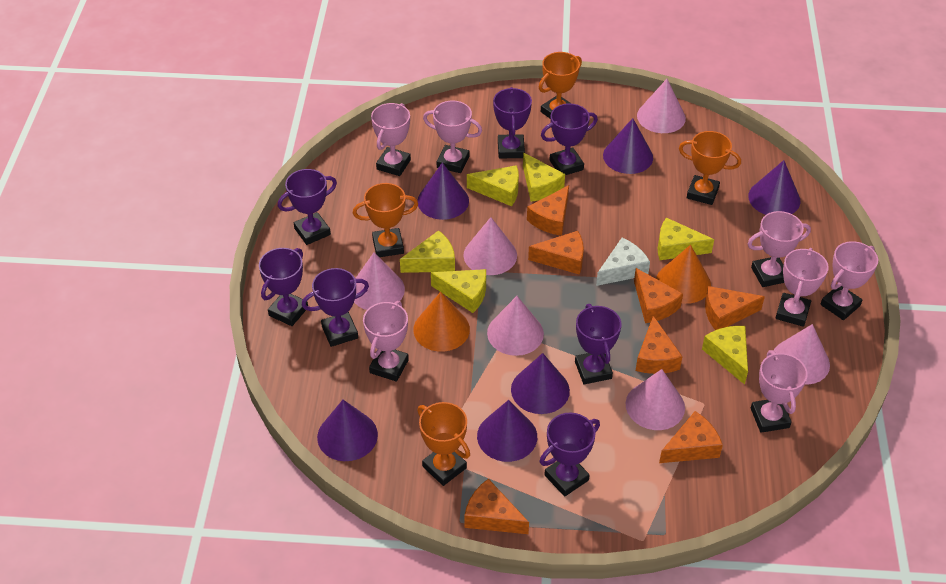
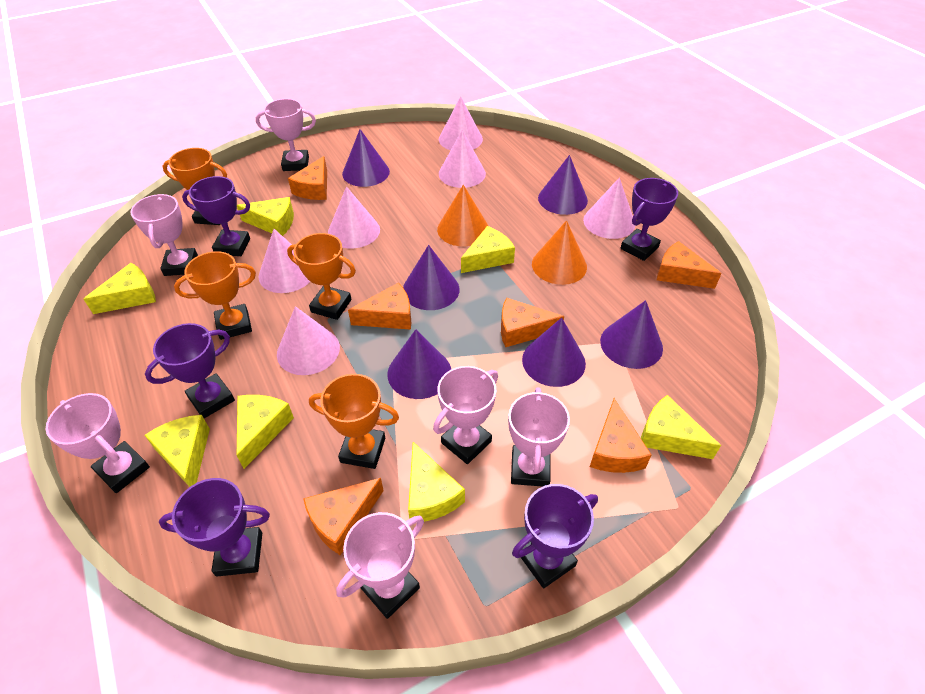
orange cheese: [464,479,529,534] [527,185,569,236] [528,231,584,275] [634,268,683,323] [636,316,683,374] [659,411,723,463] [705,286,765,330] = 7 -> [288,156,327,200] [303,478,384,555] [348,282,411,330] [501,297,564,347] [590,398,651,473] [657,241,722,289] = 6
pink trophy: [363,301,409,382] [371,103,411,176] [423,101,482,173] [747,211,811,287] [751,350,808,433] [775,248,829,327] [820,241,878,320] = 7 -> [46,393,150,493] [130,194,198,276] [256,99,316,171] [336,512,424,619] [433,366,498,464] [508,387,570,487] = 6
purple trophy: [259,248,308,326] [278,169,337,245] [302,268,369,347] [493,87,532,158] [540,412,600,497] [541,103,598,175] [575,304,621,384] = 7 -> [145,323,235,418] [159,478,270,576] [182,176,250,256] [512,484,598,588] [621,178,678,261] = 5
white cheese: [596,238,650,286] = 1 -> none = 0
yellow cheese: [400,230,455,273] [431,269,486,313] [467,165,519,206] [523,153,565,202] [658,218,714,260] [702,326,748,385] = 6 -> [83,263,156,314] [145,415,210,487] [237,197,294,236] [237,395,294,469] [408,442,465,522] [461,226,515,273] [641,395,721,459] = 7

